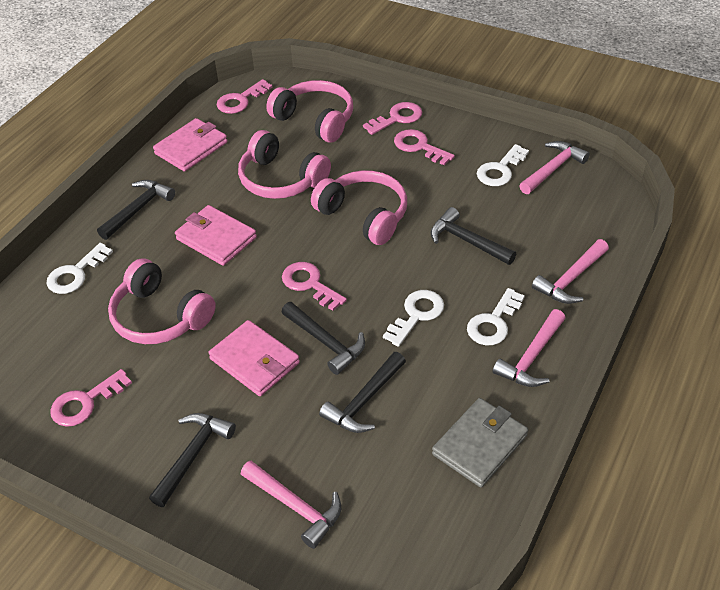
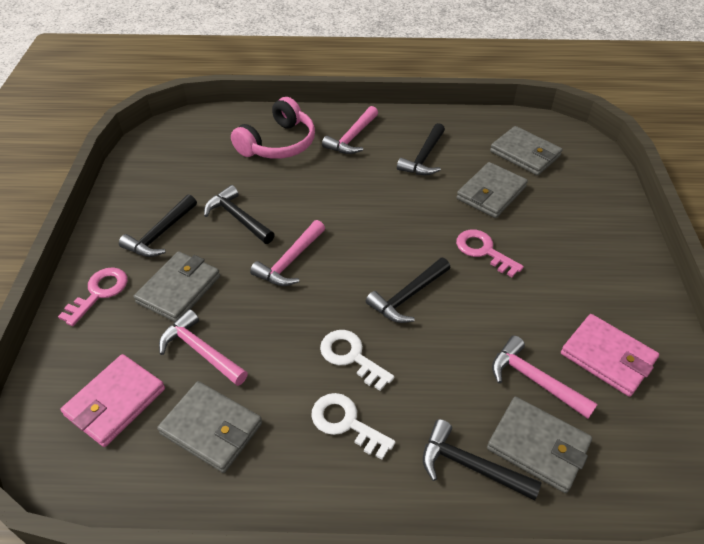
grey wallet: [432,398,528,487] = 1 -> [134,252,220,322] [157,381,262,473] [456,162,528,218] [487,397,592,493] [490,126,563,176] = 5
pink headphones: [108,258,216,344] [238,130,331,199] [266,80,353,143] [311,170,407,245] = 4 -> [231,97,315,159] = 1
pink key: [50,369,132,427] [217,79,273,114] [282,262,347,311] [363,102,422,135] [394,129,455,165] = 5 -> [58,267,128,326] [456,230,524,277] = 2
pink wallet: [153,118,228,171] [175,205,257,266] [208,320,300,396] = 3 -> [60,354,165,447] [561,314,659,397] = 2
white key: [47,243,113,294] [383,290,444,347] [467,288,525,345] [477,144,529,186] = 4 -> [311,393,395,460] [320,330,394,391] = 2

